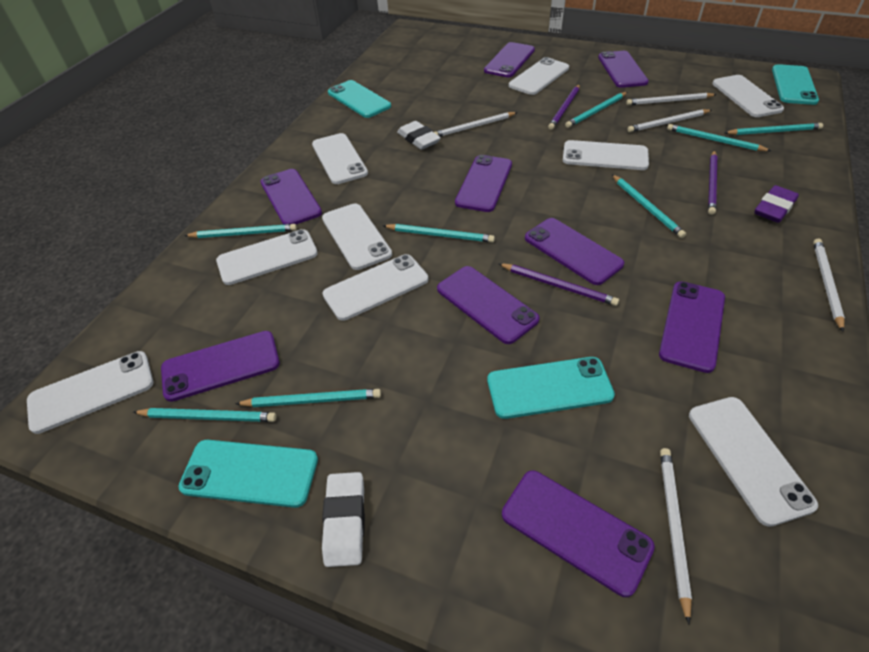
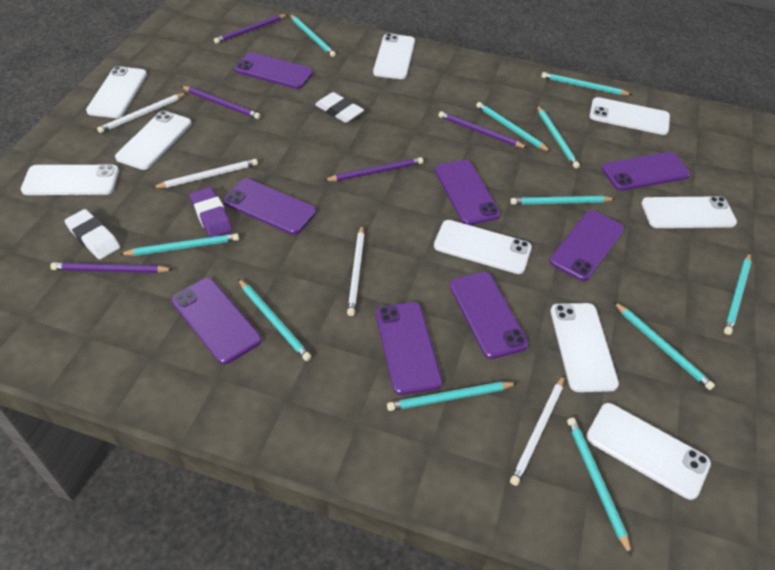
purple pencil: [498,263,619,306] [548,84,580,130] [708,151,717,215] = 3 -> [50,262,174,273] [181,86,261,119] [214,14,288,44] [323,157,423,181] [438,111,527,148] = 5
purple phone: [161,331,280,402] [260,169,322,225] [437,266,540,344] [455,155,512,212] [484,42,535,77] [502,470,655,597] [525,218,624,285] [598,51,649,88] [659,281,725,373] = 9 -> [171,278,261,364] [223,179,316,235] [234,52,313,89] [376,302,442,395] [435,160,501,225] [450,272,528,359] [549,210,625,281] [602,152,691,191] = 8
turquoise pencil: [133,408,276,422] [184,224,297,238] [235,389,381,407] [383,224,495,243] [565,92,627,128] [612,174,686,238] [667,124,771,151] [724,123,823,135] = 8 -> [119,234,239,256] [238,279,311,361] [290,15,336,57] [387,382,517,411] [476,102,551,152] [510,196,615,205] [537,105,580,169] [541,72,632,95] [567,418,632,556] [614,302,715,390] [724,253,751,335] = 11
turquoise phone: [178,440,318,508] [328,80,391,118] [487,357,615,419] [772,64,819,105] = 4 -> none = 0
white pencil: [434,112,518,137] [626,93,717,105] [627,109,712,132] [660,448,692,625] [813,239,845,332] = 5 -> [97,93,187,133] [152,159,258,188] [347,225,364,316] [510,375,565,486] = 4

